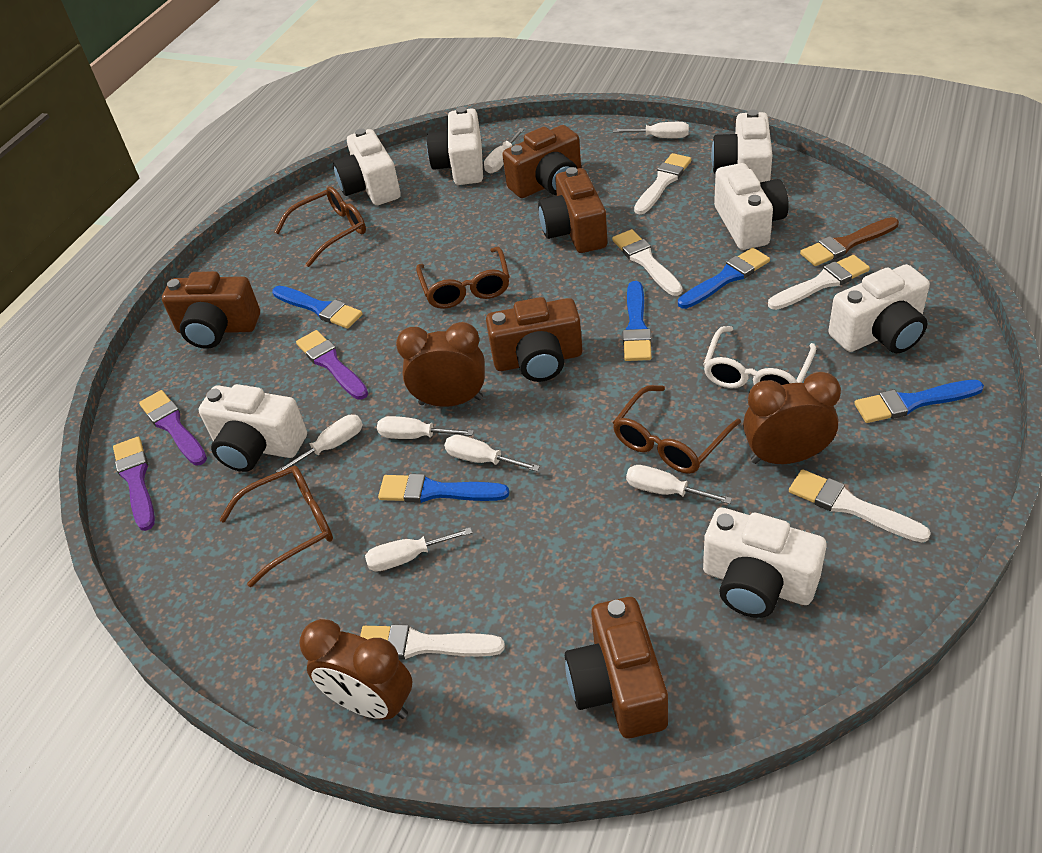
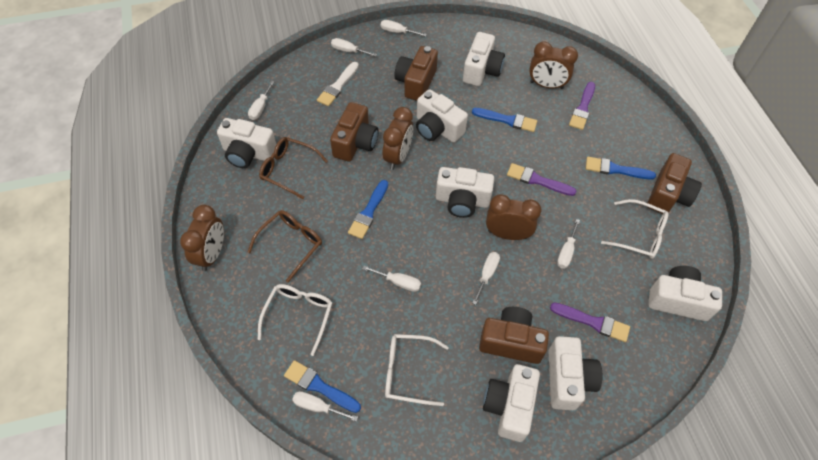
blue brush: [272,286,363,329] [378,474,509,503] [623,281,652,361] [678,248,770,309] [854,380,984,423] = 5 -> [284,360,361,413] [348,180,388,239] [472,108,537,132] [586,157,656,179] = 4
brown brush: [800,217,899,266] = 1 -> none = 0
brown camera: [162,271,260,349] [486,297,583,382] [503,125,581,198] [538,167,607,253] [565,597,668,738] = 5 -> [330,102,379,162] [395,46,438,101] [479,307,549,364] [648,153,702,214] = 4
brown clock: [299,619,412,720] [396,322,485,407] [743,372,841,464] = 3 -> [180,205,224,271] [383,107,413,170] [486,195,541,240] [529,41,578,89] = 4
brown glasses: [219,465,333,587] [275,186,366,267] [416,247,510,309] [612,385,741,474] = 4 -> [247,210,322,282] [259,137,328,199] = 2
white brush: [360,624,505,660] [612,229,682,296] [634,153,691,214] [768,255,870,310] [789,469,931,542] = 5 -> [317,62,359,106] = 1
white glasses: [703,326,816,388] = 1 -> [258,284,332,356] [385,334,449,406] [601,199,669,259] = 3

